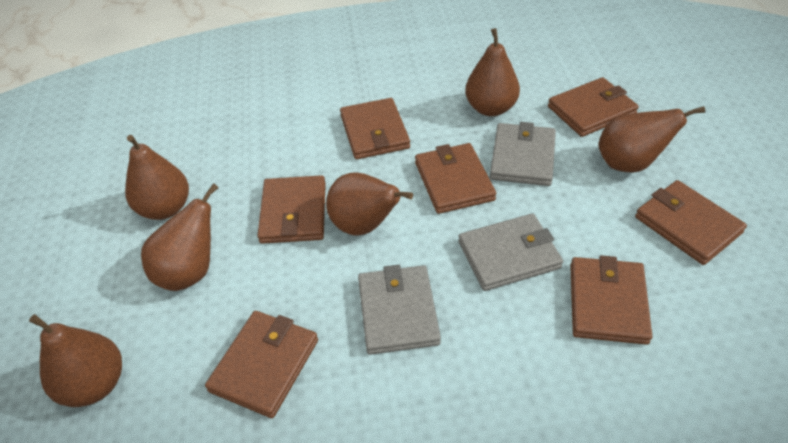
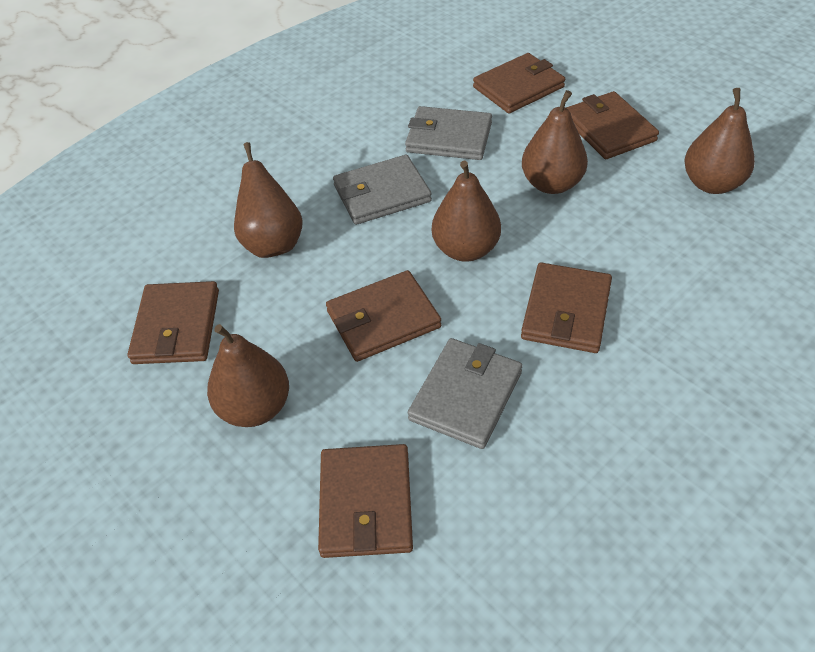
brown pear: [29,314,122,407] [125,135,189,220] [141,183,219,291] [326,172,413,236] [465,28,520,116] [598,106,705,173] = 6 -> [207,324,289,427] [234,142,303,258] [432,161,501,262] [522,90,588,194] [684,88,755,194] = 5
brown wallet: [205,311,318,418] [257,175,326,244] [340,98,410,159] [415,143,496,214] [548,77,639,137] [570,256,653,345] [635,180,747,265] = 7 -> [127,281,219,364] [318,444,413,558] [326,270,441,362] [473,53,565,113] [521,262,612,353] [566,91,659,159] = 6

